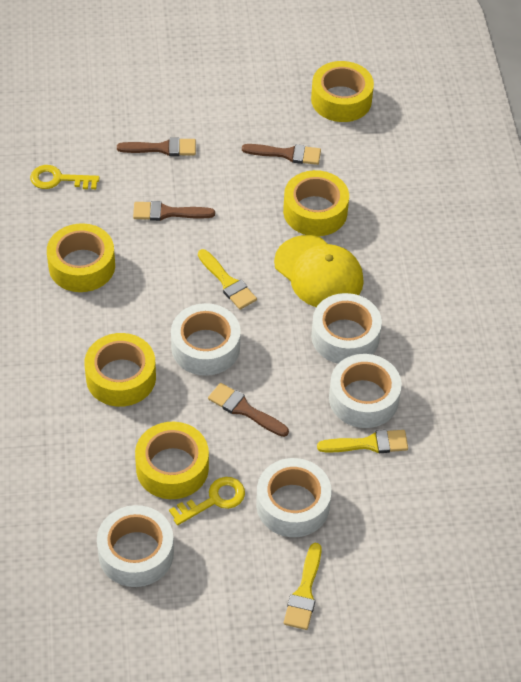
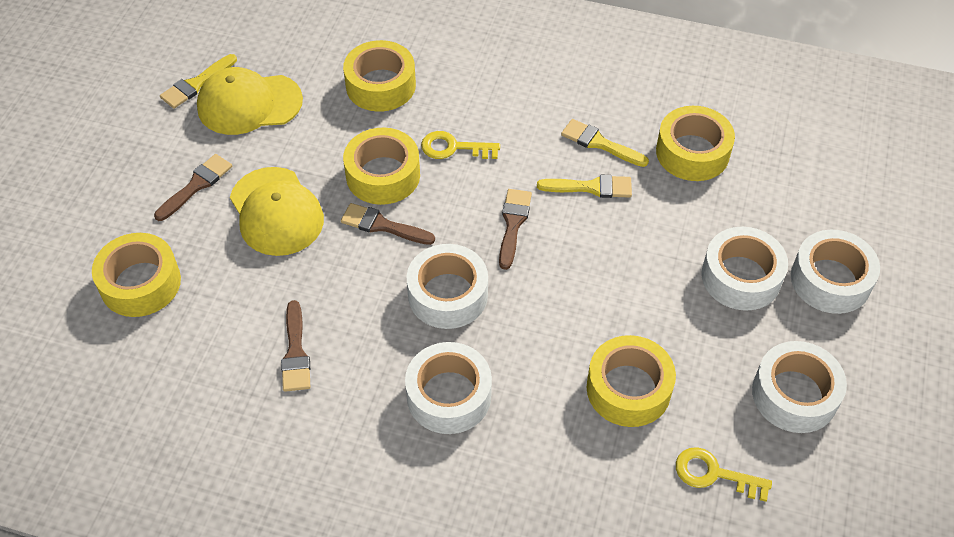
yellow cap: [274,235,364,307] = 1 -> [197,67,303,135] [230,167,324,256] = 2

